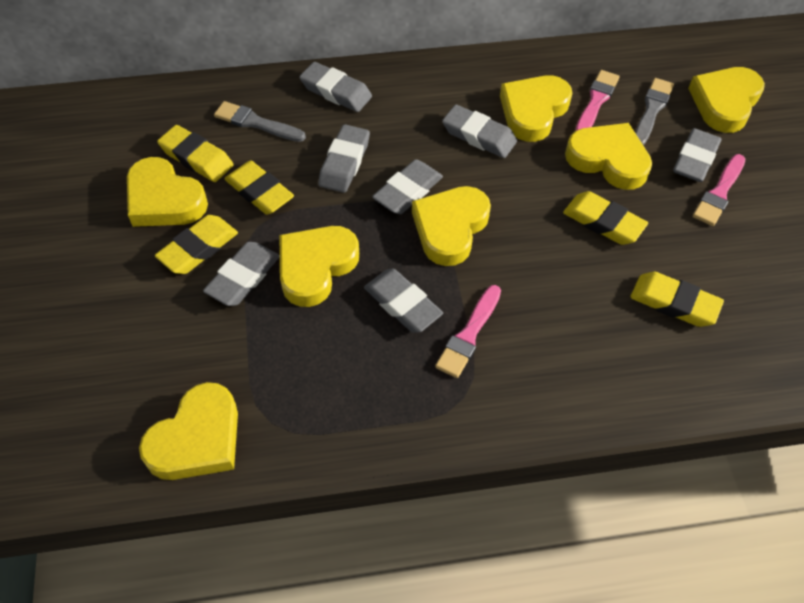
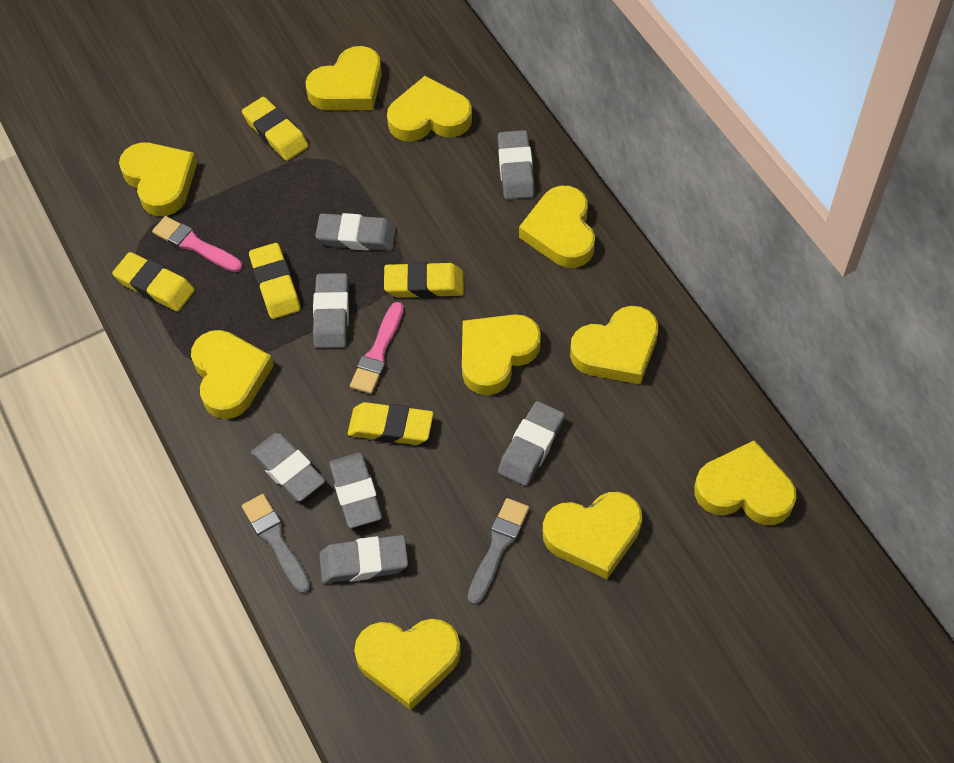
pink brush: [435,285,501,378] [575,70,620,131] [693,154,745,226] = 3 -> [152,216,243,272] [350,302,404,394] = 2
yellow heart: [127,157,208,227] [139,382,238,480] [280,226,359,307] [412,186,491,266] [500,75,572,142] [565,123,652,190] [688,67,765,133] = 7 -> [119,143,197,216] [191,330,274,419] [305,46,382,110] [354,619,461,710] [387,76,472,142] [462,314,541,395] [519,186,595,268] [543,492,642,579] [570,306,658,384] [694,440,797,525] = 10

